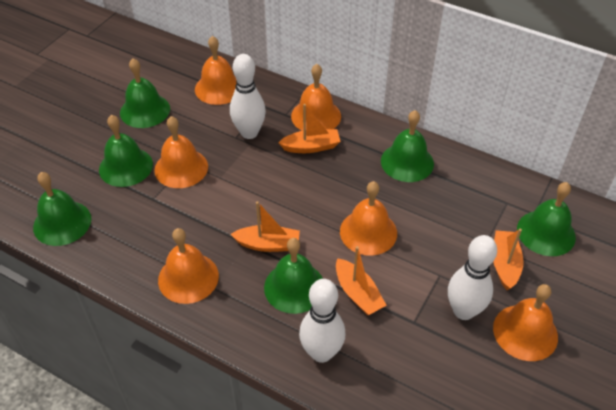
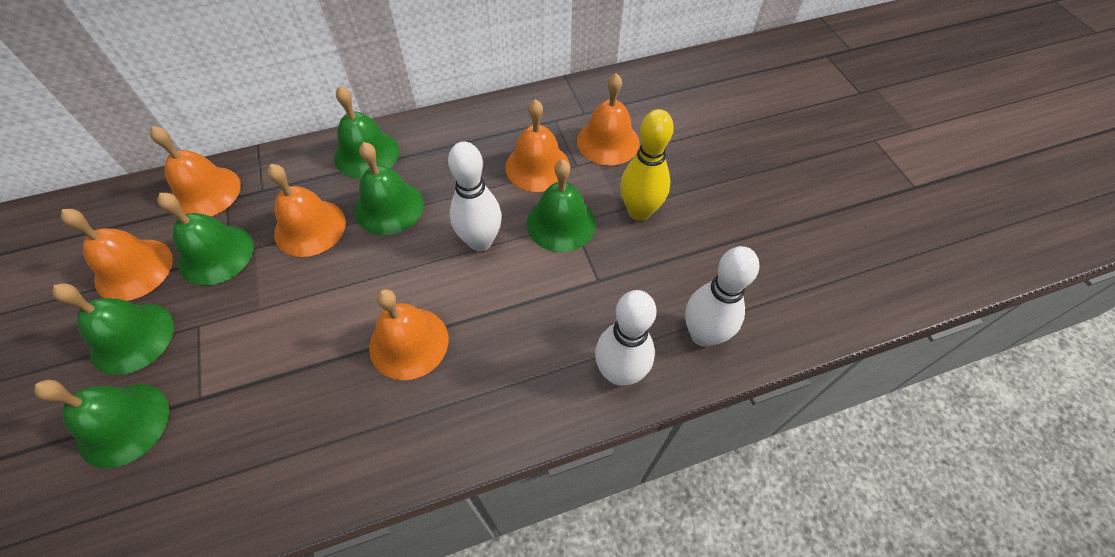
orange boat: [231,201,300,252] [278,104,341,153] [336,246,387,315] [493,229,524,290] = 4 -> none = 0
yellow bowling pin: none = 0 -> [620,109,674,221] = 1

